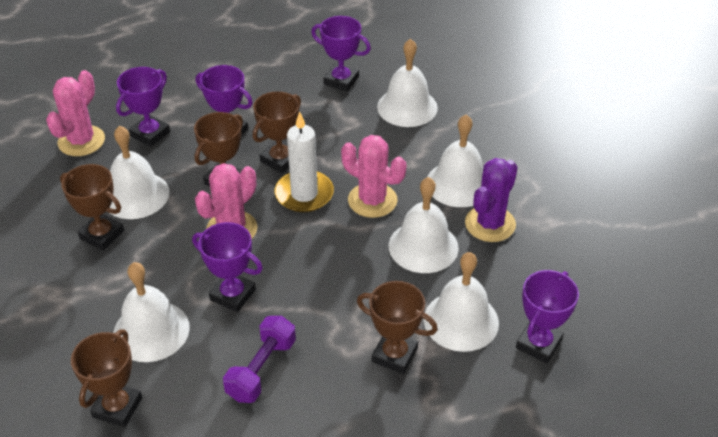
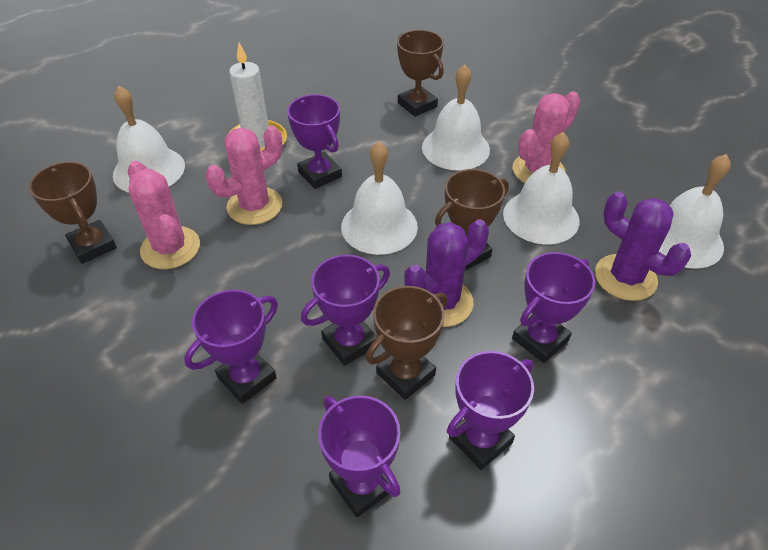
brown trophy: [60,164,124,251] [71,329,142,427] [194,112,243,187] [253,91,301,173] [357,281,438,374] = 5 -> [29,161,117,264] [366,286,447,400] [397,30,444,117] [435,169,509,271] = 4
purple cactus: [465,158,518,242] = 1 -> [405,219,489,327] [595,191,691,301] = 2
purple dumbbell: [223,316,296,403] = 1 -> none = 0
purple trophy: [116,67,170,147] [192,222,263,312] [196,65,253,136] [311,16,371,92] [516,270,579,363] = 5 -> [184,290,278,404] [287,94,342,189] [301,255,390,366] [318,395,400,517] [447,351,534,470] [512,252,595,363] = 6
white bell: [109,126,170,219] [113,262,190,362] [377,39,438,127] [389,177,459,273] [424,252,499,352] [427,115,483,207] = 6 -> [113,86,185,193] [341,141,418,255] [422,64,490,171] [503,132,580,244] [659,154,731,269] = 5

